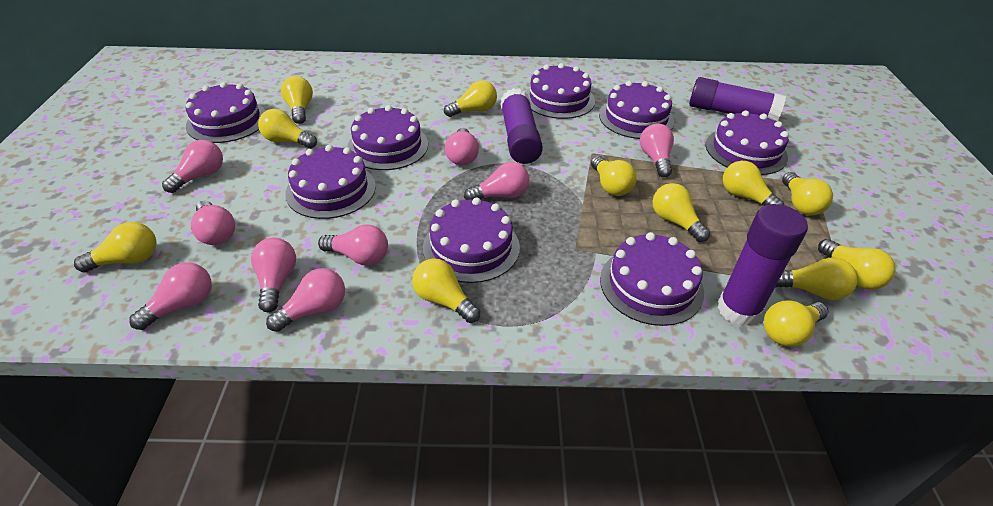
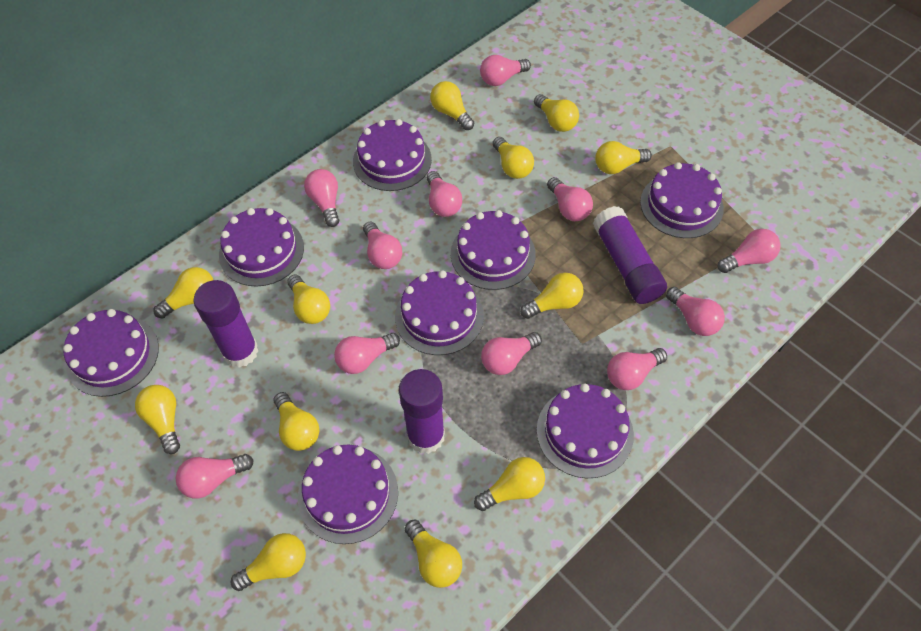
pink light bulb: [129,262,212,330] [162,140,223,193] [191,200,235,245] [251,238,296,312] [266,268,345,332] [318,224,388,265] [445,128,479,166] [464,162,529,200] [640,123,674,177] = 9 -> [176,454,254,499] [304,169,339,227] [334,333,400,374] [363,221,402,269] [427,171,462,217] [480,55,531,86] [481,332,542,375] [547,177,593,221] [607,348,667,390] [666,287,725,336] [718,229,781,273] = 11

